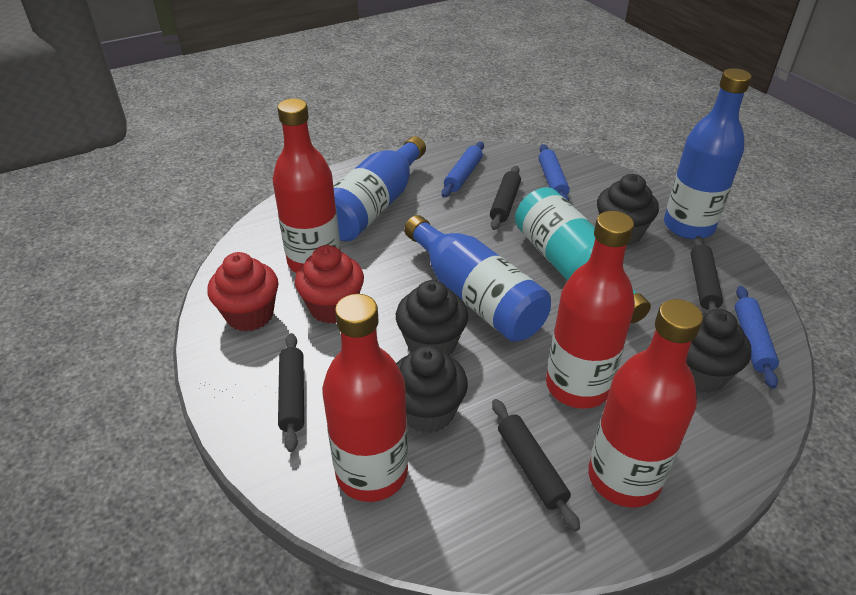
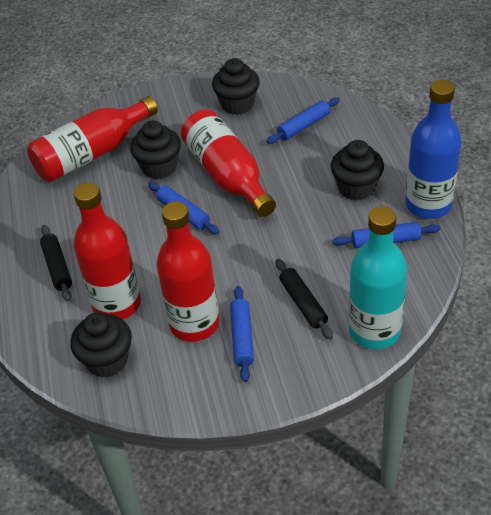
black rolling pin: [278,333,304,452] [490,166,521,230] [492,399,580,532] [690,236,723,311] = 4 -> [40,225,72,301] [276,259,333,340] = 2
blue bottle: [333,136,426,241] [404,215,551,342] [664,68,752,239] = 3 -> [405,80,462,219] = 1
blue rolling pin: [441,142,484,198] [539,144,570,202] [735,286,779,389] = 3 -> [148,182,219,234] [230,286,254,382] [267,97,340,144] [333,222,440,248] = 4
red cupcake: [207,252,278,331] [295,245,364,324] = 2 -> none = 0

